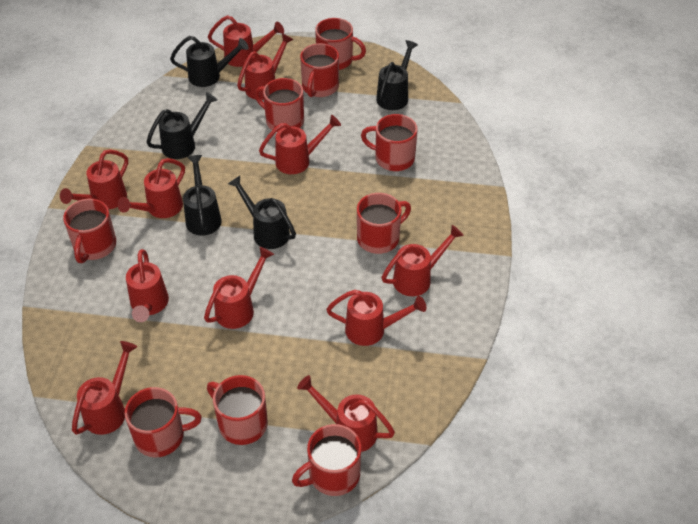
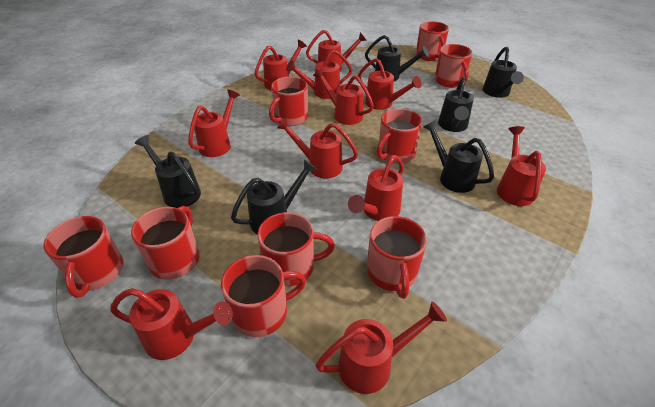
black watering can: [146,92,218,159] [170,36,249,87] [183,155,222,236] [228,176,296,249] [376,40,418,110] = 5 -> [135,135,201,208] [231,159,317,234] [365,35,429,81] [423,120,494,193] [438,76,474,132] [483,46,524,98] = 6

